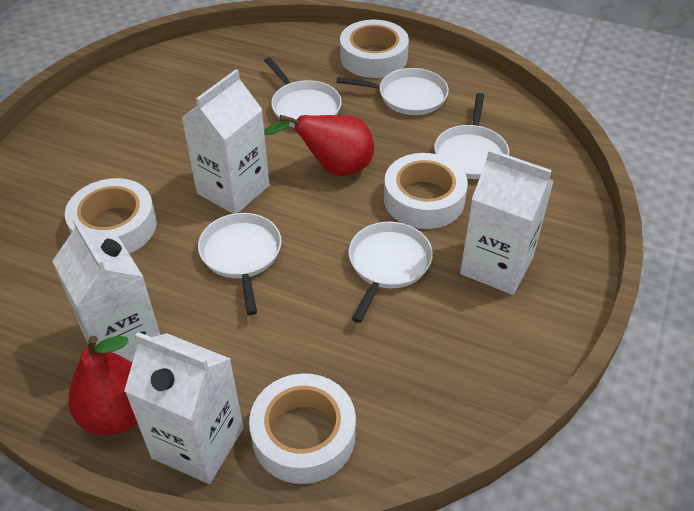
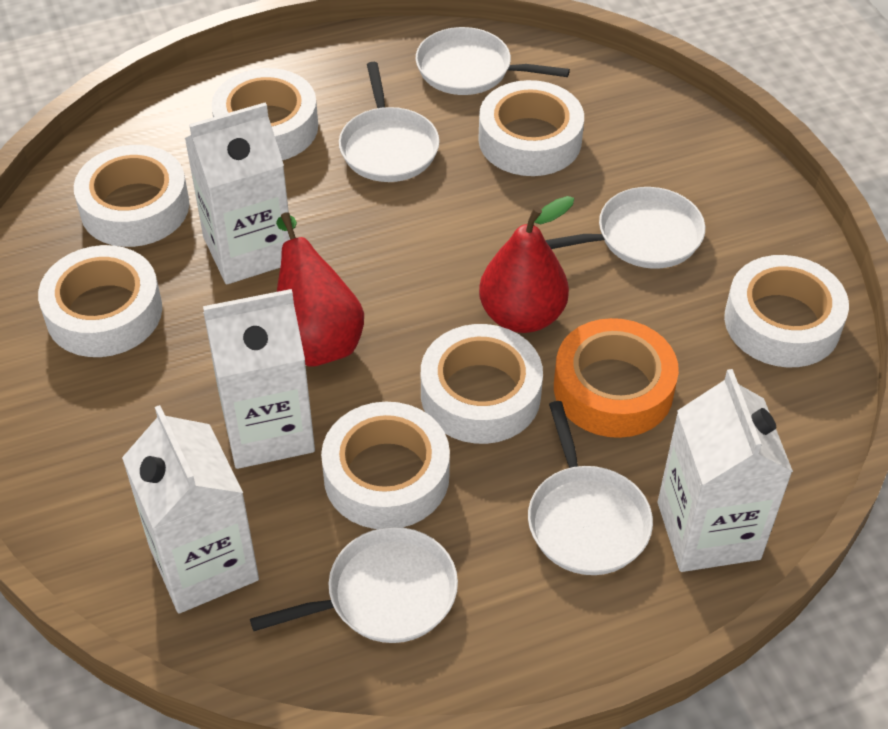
orange tape: none = 0 -> [554,318,679,438] = 1
white tape: [65,178,157,253] [249,373,356,484] [340,20,409,78] [384,153,468,229] = 4 -> [38,245,162,357] [74,145,189,247] [211,68,318,160] [321,402,450,529] [421,324,543,444] [478,80,584,176] [724,255,849,367] = 7

